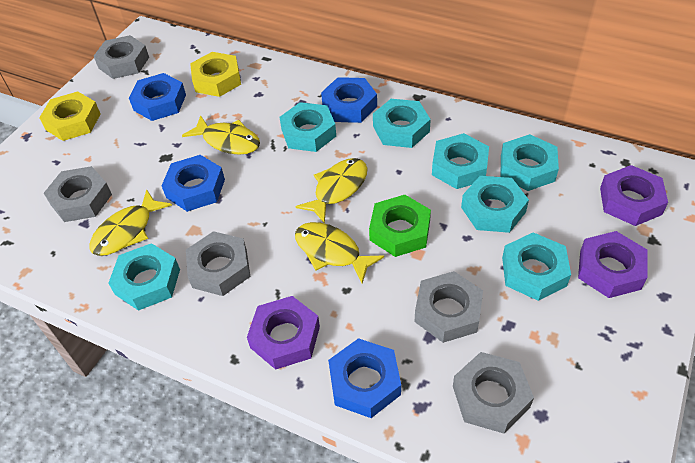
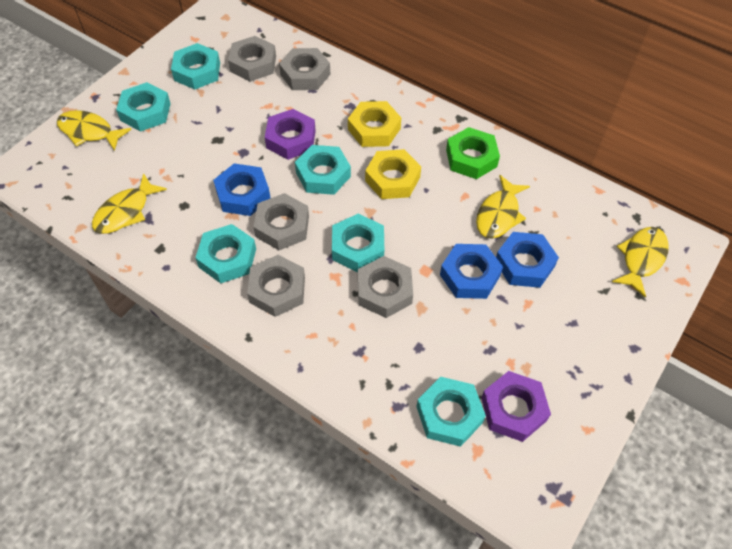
blue nut: [129,73,186,121] [162,155,225,212] [321,77,377,123] [328,338,401,418] = 4 -> [213,163,270,216] [440,244,503,299] [496,232,559,288] = 3
purple nut: [247,296,320,370] [578,231,648,298] [600,165,668,226] = 3 -> [265,109,316,160] [481,371,551,442] = 2
turquoise nut: [108,243,180,311] [279,102,336,152] [373,99,431,148] [432,133,489,189] [461,176,529,233] [501,134,559,191] [502,232,571,301] = 7 -> [116,82,171,132] [171,43,220,89] [195,224,256,283] [295,145,351,195] [332,214,384,272] [416,377,486,447] = 6

